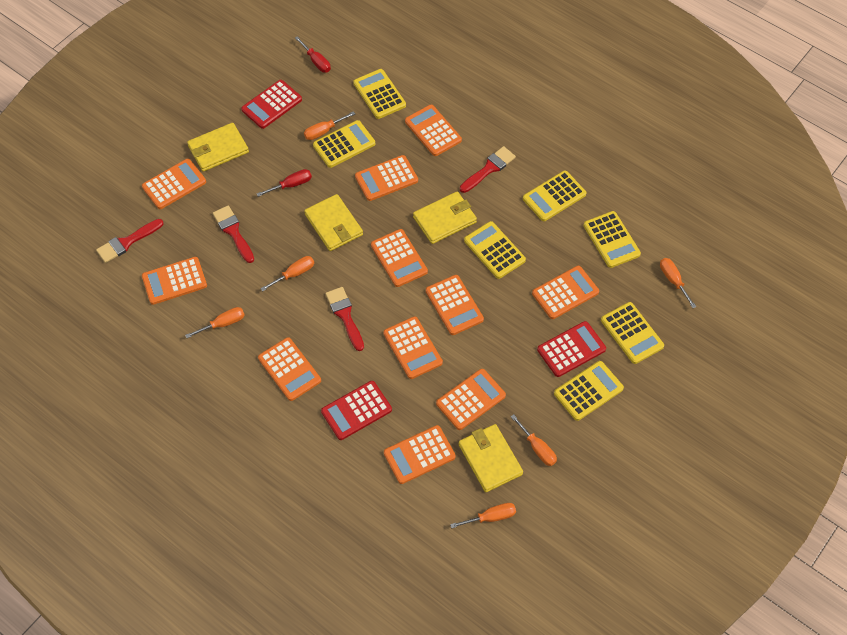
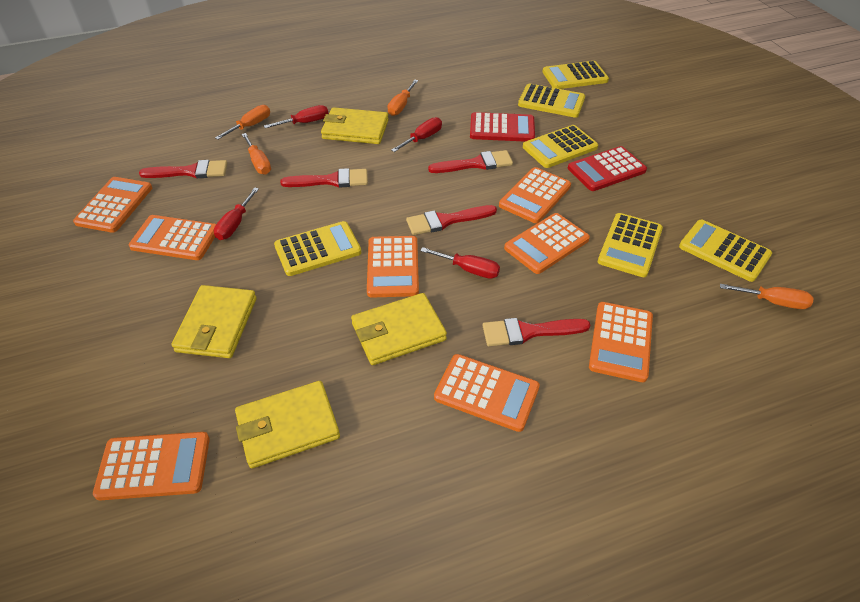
orange calculator: [142,159,206,209] [142,257,207,305] [258,337,321,401] [355,155,418,201] [371,229,428,287] [384,316,443,379] [384,425,456,484] [405,105,462,156] [426,275,484,335] [436,369,506,430] [532,266,599,319] = 11 -> [73,177,152,233] [93,432,210,500] [128,215,216,260] [367,236,419,297] [434,354,540,432] [499,167,571,223] [504,213,590,274] [589,302,653,382] = 8
orange screwdriver: [185,307,245,338] [260,256,314,291] [304,111,355,140] [450,503,516,529] [511,414,557,466] [660,258,696,308] = 6 -> [215,105,270,140] [242,133,271,175] [387,80,418,116] [720,284,814,309] = 4
red brush: [96,219,164,263] [213,206,254,263] [325,287,364,351] [460,146,516,193] = 4 -> [139,160,227,178] [280,168,368,187] [406,205,497,235] [428,150,513,173] [482,318,590,346] = 5
red calculator: [241,80,302,129] [321,381,392,440] [537,321,606,377] = 3 -> [470,112,535,142] [568,146,647,191] = 2
red screwdriver: [257,169,312,197] [295,36,331,73] = 2 -> [214,187,259,240] [264,105,328,128] [391,117,442,152] [420,247,500,279] = 4
yellow calculator: [313,120,375,168] [353,69,406,119] [464,221,526,279] [523,171,586,221] [554,361,624,421] [584,211,641,268] [601,302,664,364] = 7 -> [274,221,361,276] [518,83,585,118] [523,125,598,168] [542,61,609,89] [598,213,663,277] [679,220,772,282] = 6

